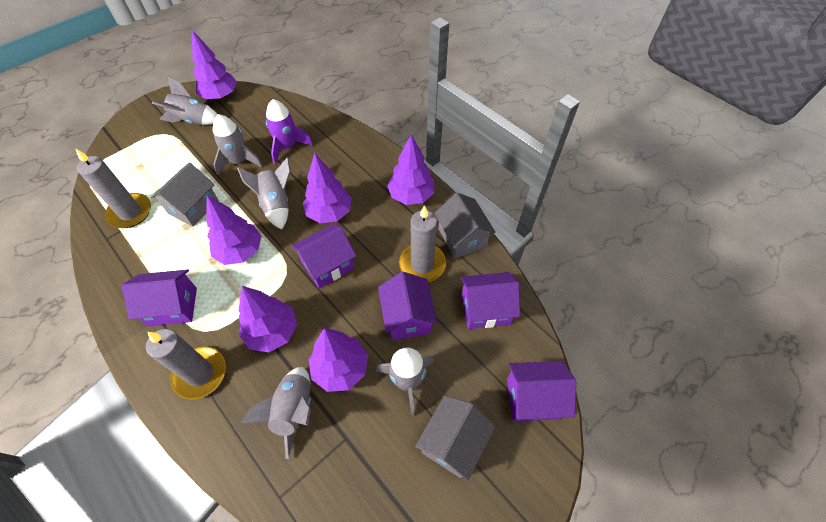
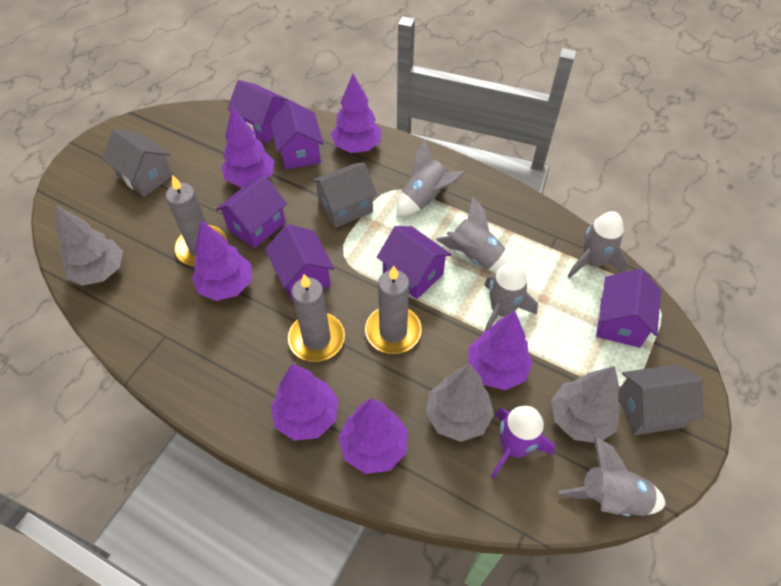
grey tree: none = 0 -> [55,204,123,286] [426,364,494,442] [551,366,620,443] = 3
purple house: [122,269,197,326] [292,224,356,288] [378,272,437,341] [460,272,520,329] [507,361,576,421] = 5 -> [216,176,287,248] [227,80,289,143] [265,224,334,301] [270,100,324,170] [377,226,451,299] [596,269,661,348] = 6

